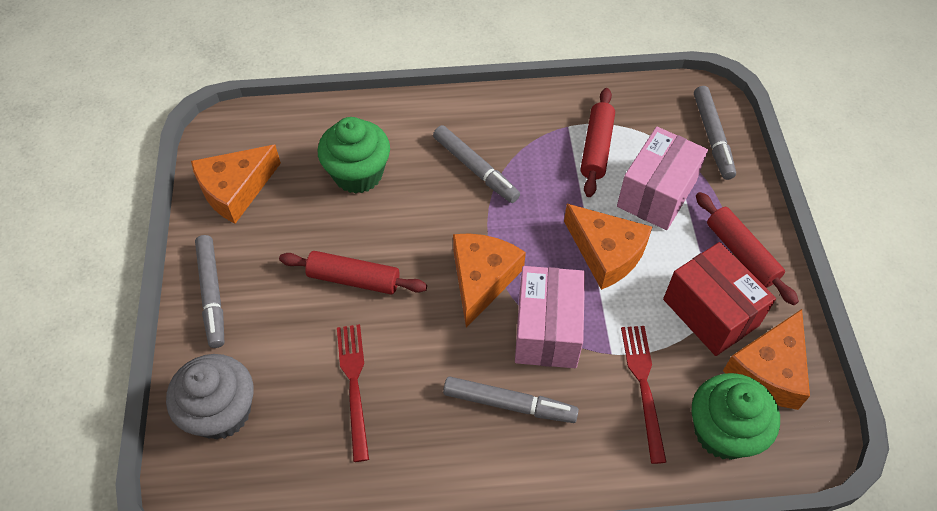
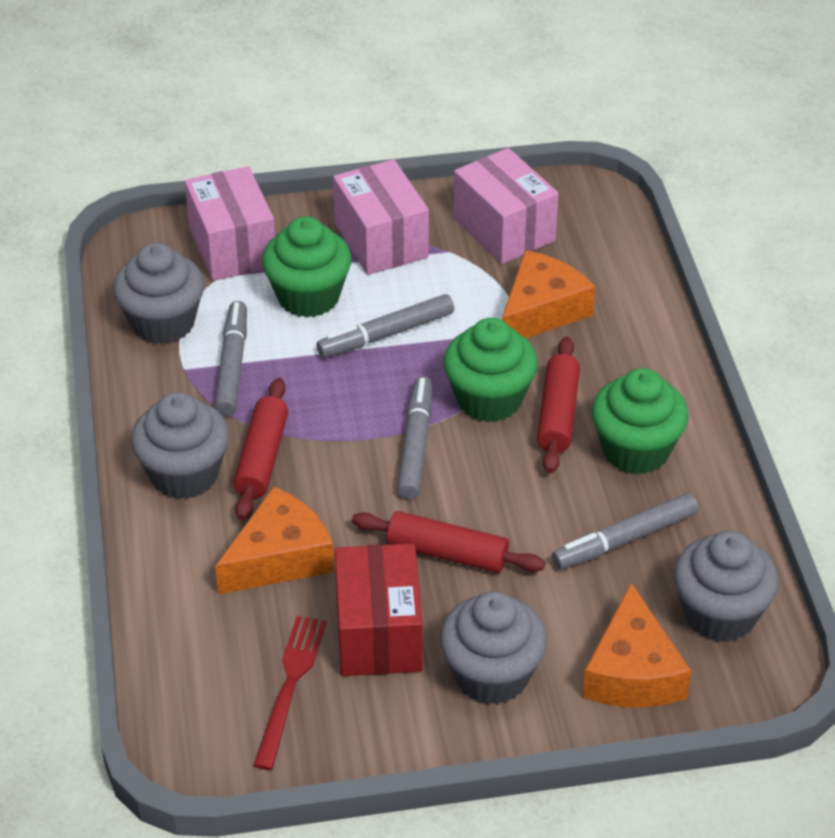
green cupcake: [318,117,390,194] [692,373,780,460] = 2 -> [262,216,352,318] [443,318,538,422] [592,368,689,475] = 3
grey cupcake: [166,354,253,440] = 1 -> [113,242,204,344] [131,392,229,499] [440,591,547,705] [674,531,779,642] = 4
orange cheese: [191,144,281,224] [453,233,526,328] [564,204,652,290] [723,309,810,410] = 4 -> [215,487,334,594] [502,250,596,338] [582,583,691,707] = 3
pink box: [515,266,585,368] [617,127,708,230] = 2 -> [185,166,275,281] [333,159,429,275] [454,148,559,264] = 3
red fork: [337,324,369,462] [621,326,666,464] = 2 -> [253,616,327,770] = 1

